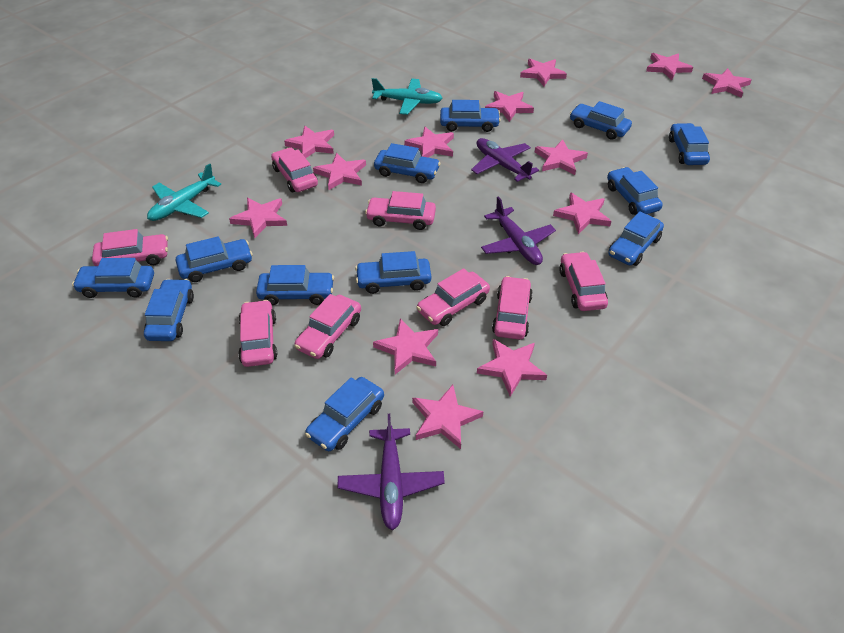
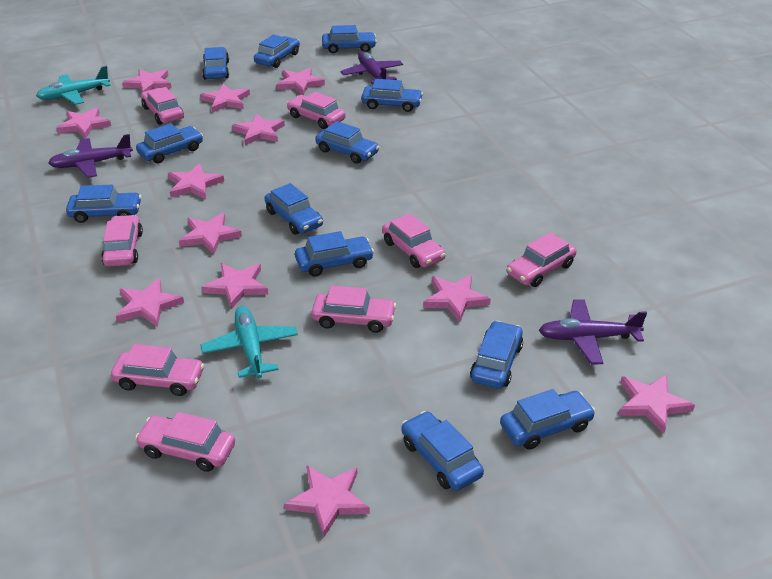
pink star: [229,198,287,238] [284,126,334,158] [313,153,366,190] [373,319,438,374] [404,127,454,158] [412,385,483,449] [477,339,547,397] [485,91,534,122] [520,59,567,86] [535,139,588,175] [553,192,611,234] [646,53,693,80] [702,68,752,98] = 13 -> [56,107,111,139] [116,278,184,327] [122,69,172,92] [168,163,224,199] [179,213,242,254] [200,84,250,113] [202,263,268,309] [232,114,285,145] [276,68,325,95] [284,466,370,537] [423,275,491,322] [618,374,695,434] = 12

